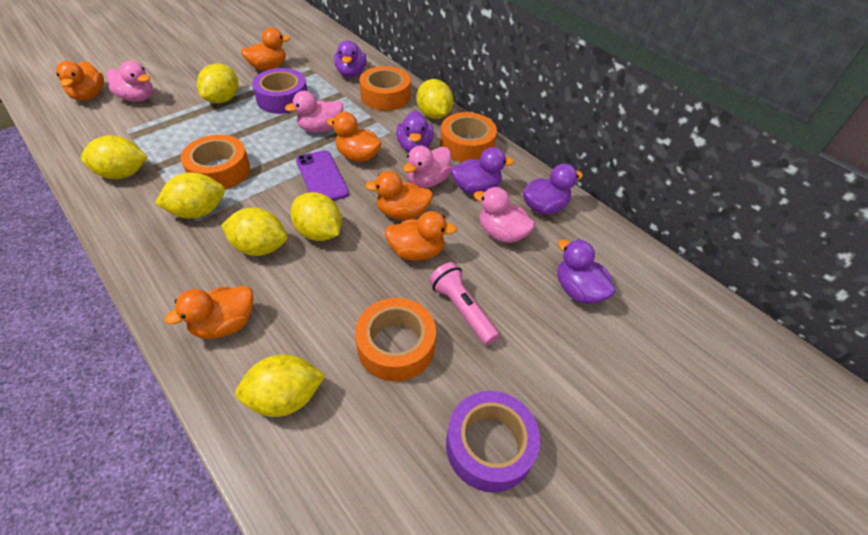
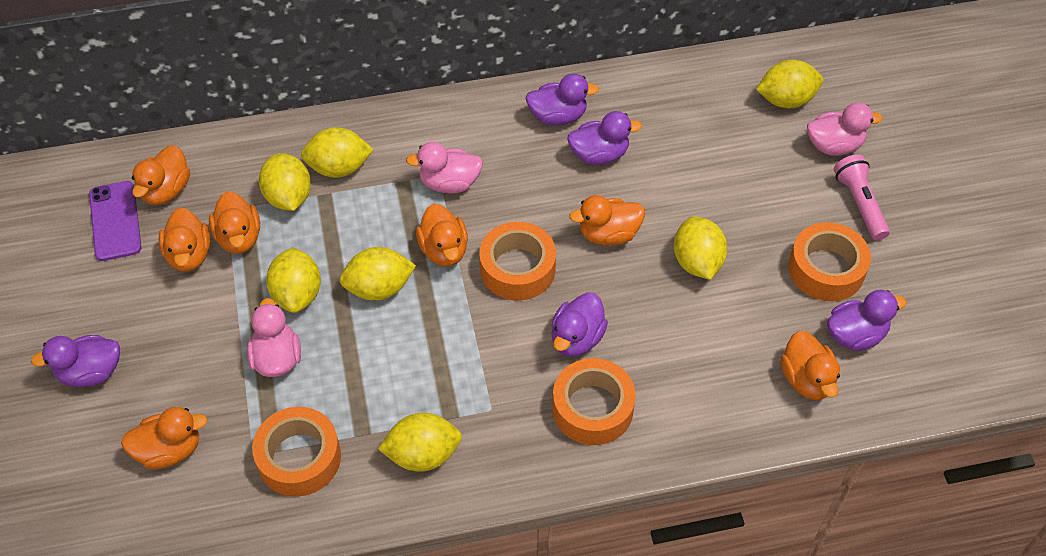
orange duck: [56,61,104,101] [165,286,253,339] [241,27,291,70] [327,112,382,162] [365,171,433,220] [385,211,457,260] = 6 -> [121,407,208,469] [132,145,190,205] [159,208,210,272] [209,191,260,254] [416,204,468,266] [569,195,645,245] [781,331,840,400] = 7
pink duck: [107,61,153,102] [285,91,343,133] [403,146,452,188] [473,187,535,243] = 4 -> [247,298,301,377] [406,142,483,193] [807,102,883,156] = 3
purple tape: [252,68,307,114] [446,391,540,493] = 2 -> none = 0

